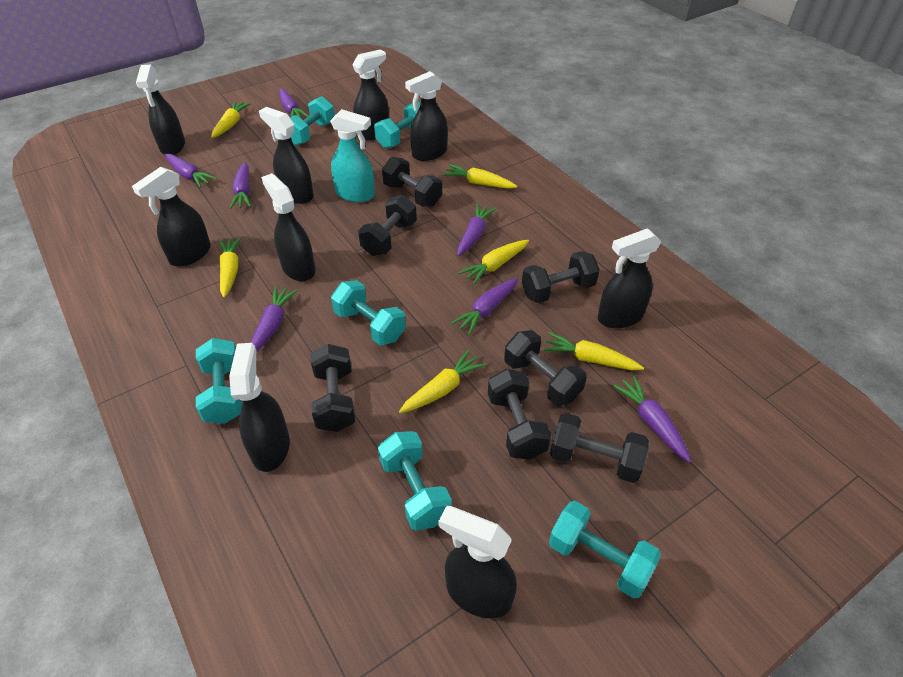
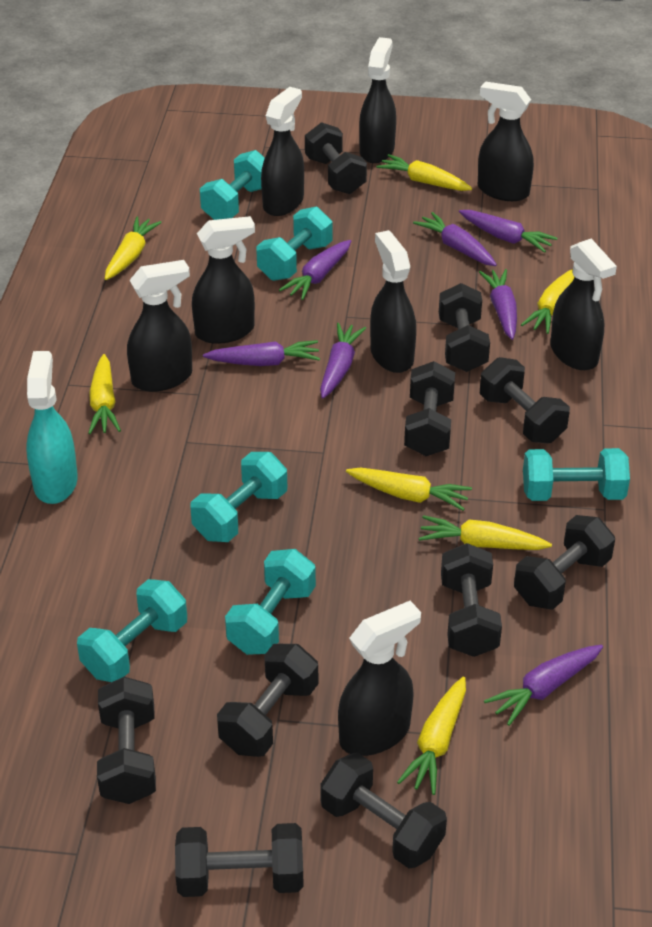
black dumbbell: [311,344,355,432] [358,195,417,256] [382,157,442,207] [488,369,551,460] [504,330,587,406] [522,251,600,303] [550,413,649,483] = 7 -> [97,677,156,804] [175,823,304,897] [217,644,318,757] [305,122,367,194] [320,753,447,868] [404,361,455,456] [439,283,490,372] [441,543,502,657] [480,357,570,443] [514,515,615,610] = 10
black spray bottle: [132,167,211,267] [136,65,185,155] [229,343,290,472] [259,107,314,204] [261,173,316,281] [352,49,389,140] [405,71,448,161] [438,506,517,619] [598,228,661,328] = 9 -> [127,260,192,392] [192,216,255,344] [261,87,304,216] [338,601,421,756] [359,37,396,163] [370,230,416,373] [478,82,534,201] [551,238,617,370] = 8
yellow carrot: [211,101,251,138] [219,237,241,298] [399,350,486,413] [443,164,517,189] [458,240,529,285] [543,332,644,370] = 6 -> [88,354,121,434] [105,217,162,280] [346,467,472,511] [376,154,472,191] [397,676,466,795] [419,515,552,550] [521,269,574,334] = 7

